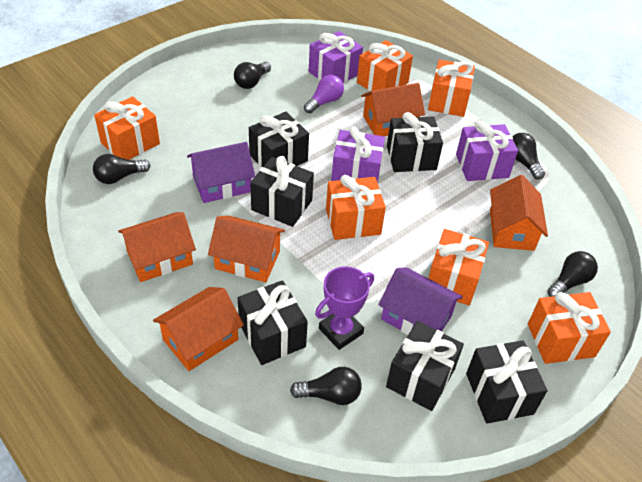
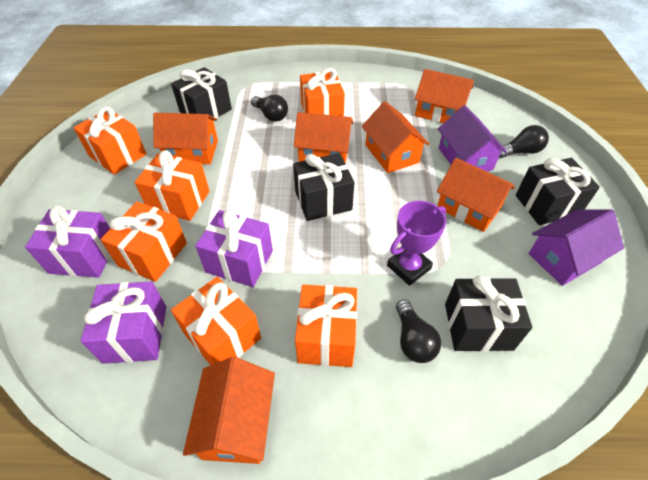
black gift: [238,280,308,365] [249,112,309,168] [250,156,314,227] [386,321,464,411] [387,112,443,172] [466,340,548,424] = 6 -> [171,67,232,118] [293,153,355,221] [445,275,532,352] [516,158,600,225] = 4
black light bulb: [93,154,151,184] [234,62,271,89] [290,367,362,405] [512,133,545,180] [547,251,598,297] = 5 -> [251,94,288,122] [396,299,441,363] [499,125,549,158] = 3
orange house: [118,212,196,282] [153,287,244,371] [208,216,285,282] [361,83,425,136] [490,175,548,251] = 5 -> [153,113,218,164] [183,357,275,464] [294,112,353,163] [362,101,429,173] [415,69,474,123] [437,158,515,232] = 6
purple light bulb: [304,75,344,113] = 1 -> none = 0

